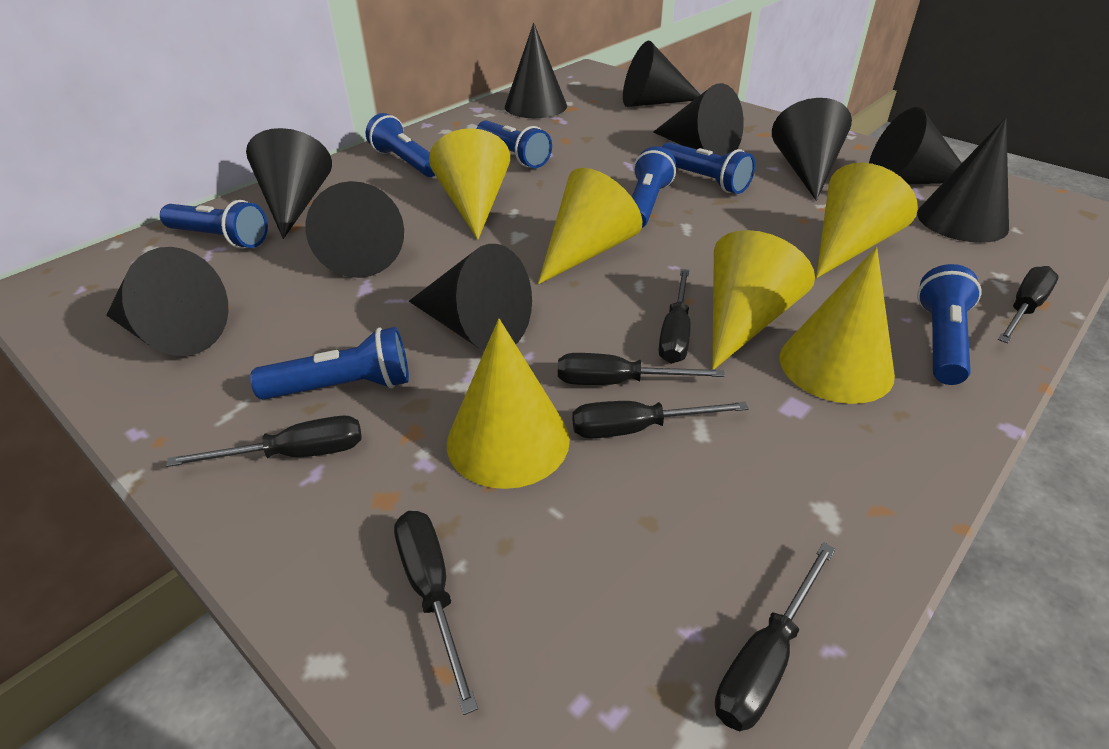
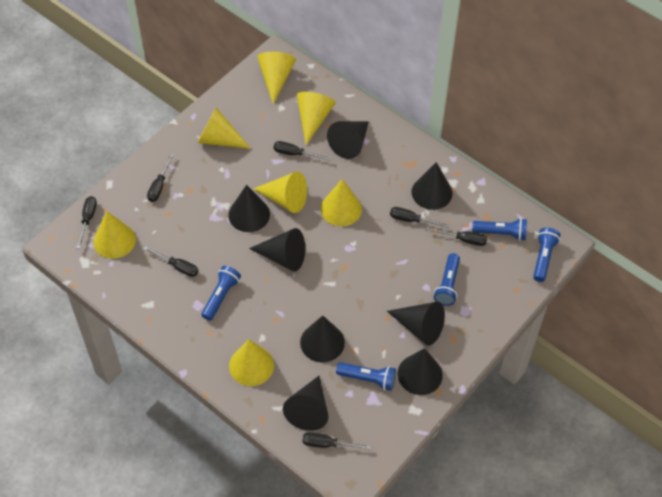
black cone: [106,247,228,356] [246,128,332,239] [306,181,404,278] [409,244,532,351] [505,23,567,118] [623,41,701,107] [653,83,744,156] [772,98,852,201] [869,107,962,184] [917,118,1009,243] = 10 -> [228,185,270,232] [249,228,305,271] [283,376,329,431] [300,315,345,363] [327,121,369,159] [387,302,445,345] [397,348,443,395] [411,162,452,210] = 8
blue flashlight: [160,200,268,249] [250,327,409,399] [366,113,435,177] [477,120,552,168] [632,147,676,228] [662,142,755,194] [917,264,982,385] = 7 -> [201,266,241,321] [336,362,396,391] [434,253,460,306] [472,218,527,241] [533,228,561,282] = 5
yellow cone: [429,128,510,240] [447,319,570,489] [538,168,643,284] [712,230,815,369] [779,247,895,404] [816,163,918,278] = 6 -> [93,211,136,259] [198,107,251,149] [229,339,274,386] [253,172,307,213] [257,52,296,104] [297,92,335,145] [321,179,362,226] = 7

